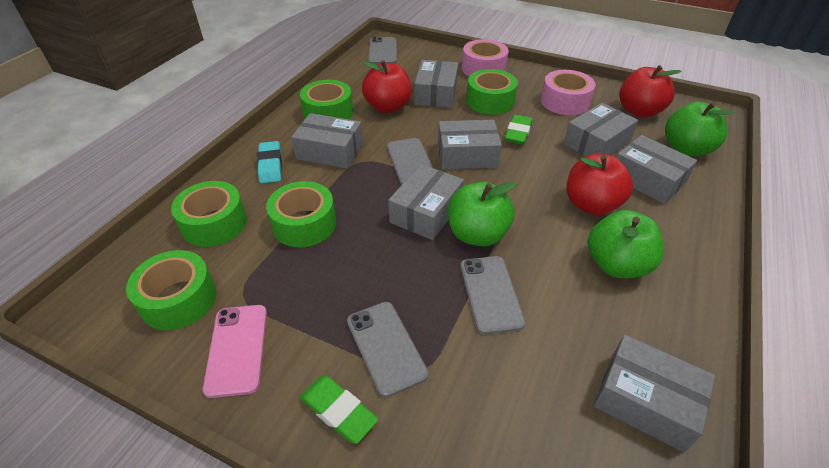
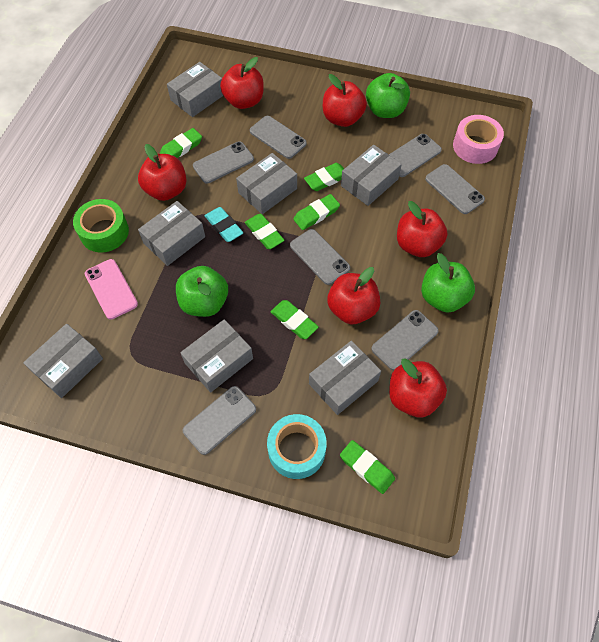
green eraser: [300,376,378,444] [505,115,533,145] = 2 -> [160,128,202,158] [245,214,285,249] [271,300,319,339] [293,194,340,230] [304,163,344,191] [340,440,395,494] = 6
green tape: [126,250,216,330] [171,181,247,247] [266,181,336,247] [300,80,353,119] [466,69,518,115] = 5 -> [73,199,129,252] = 1
grey phone: [347,302,428,398] [368,37,397,64] [387,138,433,185] [461,256,525,335] = 4 -> [183,386,256,455] [193,141,254,183] [250,116,307,159] [290,229,350,285] [371,310,439,370] [389,134,442,177] [425,164,485,214] = 7
pink tape: [462,39,509,76] [541,70,595,115] = 2 -> [453,115,504,164] = 1
red apple: [362,60,412,113] [567,154,633,215] [619,65,682,118] = 3 -> [138,144,187,201] [220,57,264,109] [323,74,367,127] [327,267,380,324] [389,358,447,417] [397,201,447,257] = 6
turquoise tape: none = 0 -> [267,414,327,479] = 1

